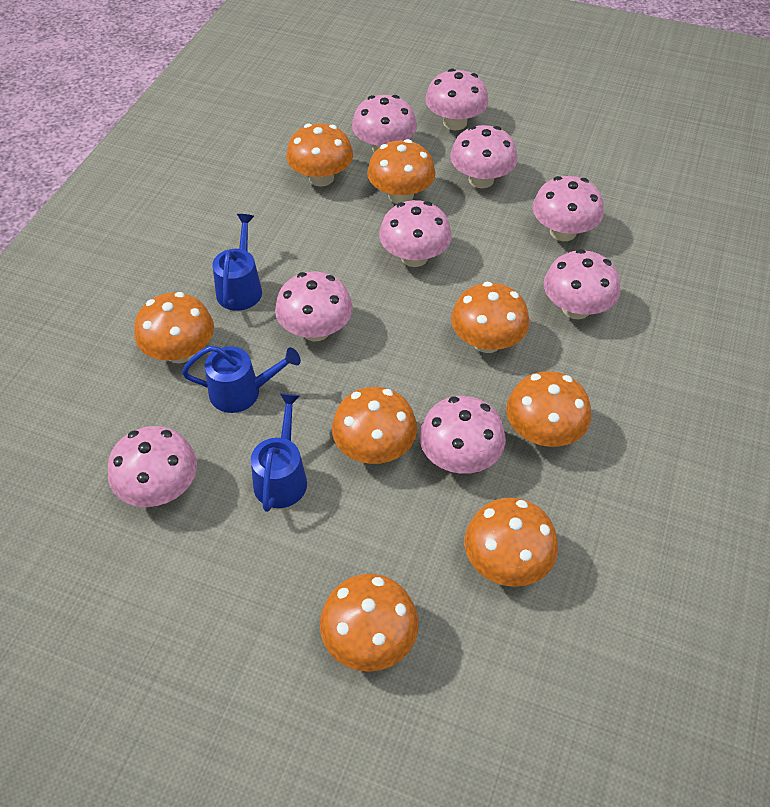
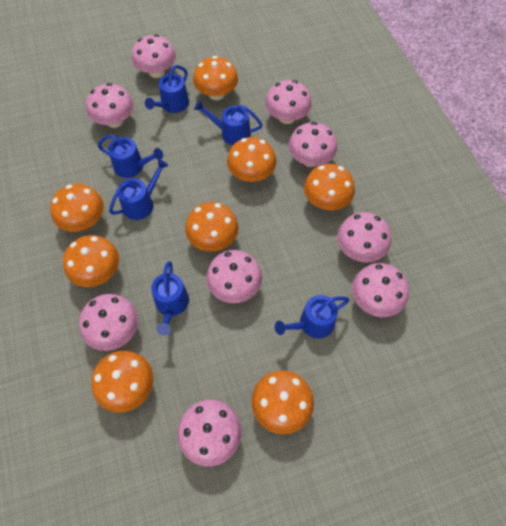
blue watering can: [182,346,301,413] [212,214,262,311] [251,393,307,512] = 3 -> [98,134,163,178] [109,159,168,220] [145,65,189,113] [151,261,189,336] [194,100,263,145] [275,295,349,338] = 6

